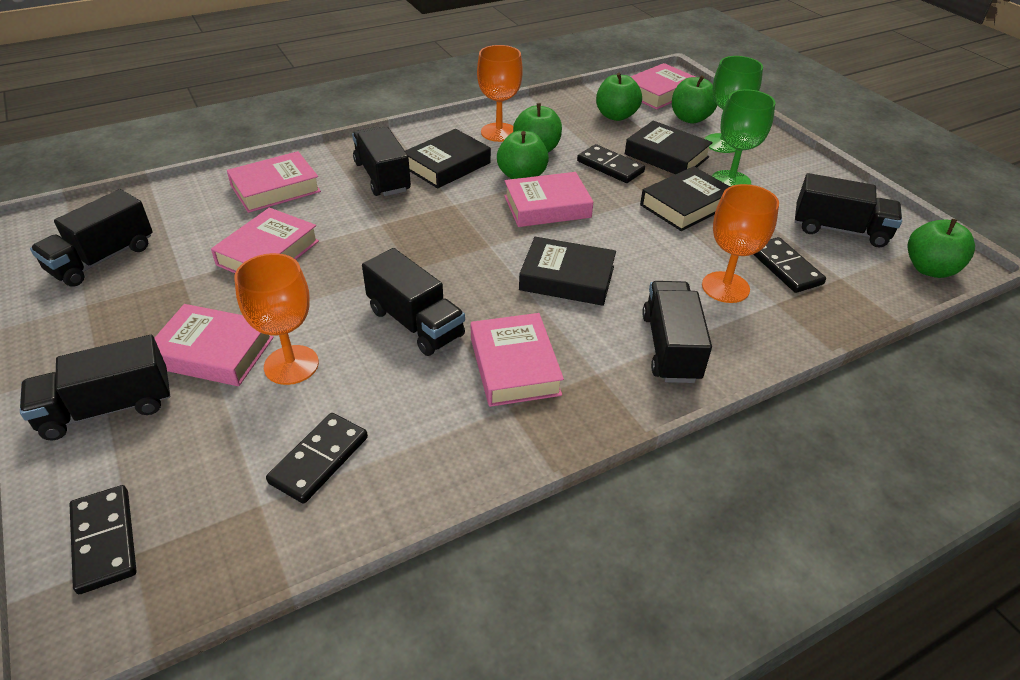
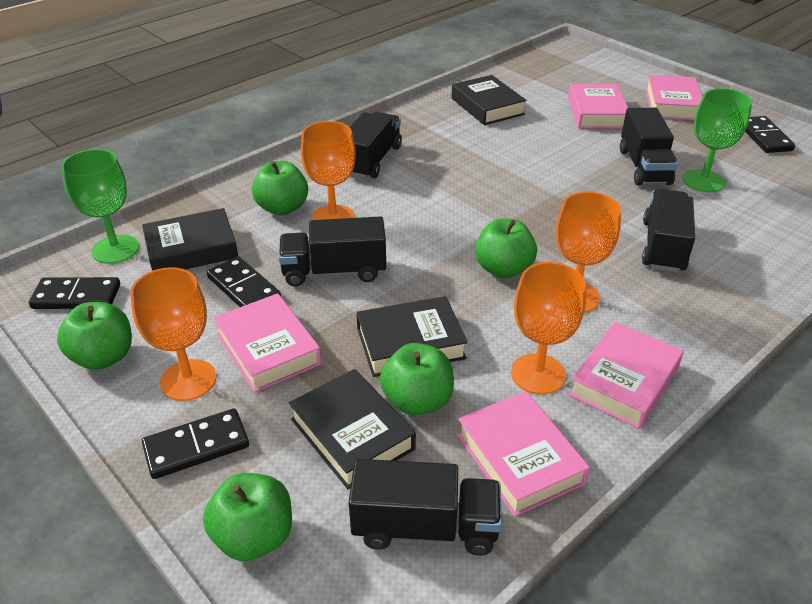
black truck: [20,335,170,440] [30,189,153,287] [352,127,411,196] [362,248,465,356] [642,281,712,383] [795,173,902,247] = 6 -> [279,216,386,286] [348,459,502,556] [350,112,402,179] [620,108,678,186] [642,189,695,273] = 5
orange goblet: [234,253,319,385] [477,45,523,142] [702,184,779,303] = 3 -> [130,267,216,401] [301,121,356,220] [511,262,586,395] [556,191,621,313] = 4
pink book: [154,304,274,386] [211,208,319,273] [227,151,321,213] [471,313,564,407] [504,172,593,227] [631,63,695,110] = 6 -> [213,293,321,393] [457,391,590,517] [568,84,628,129] [569,322,683,429] [645,75,703,120] = 5

